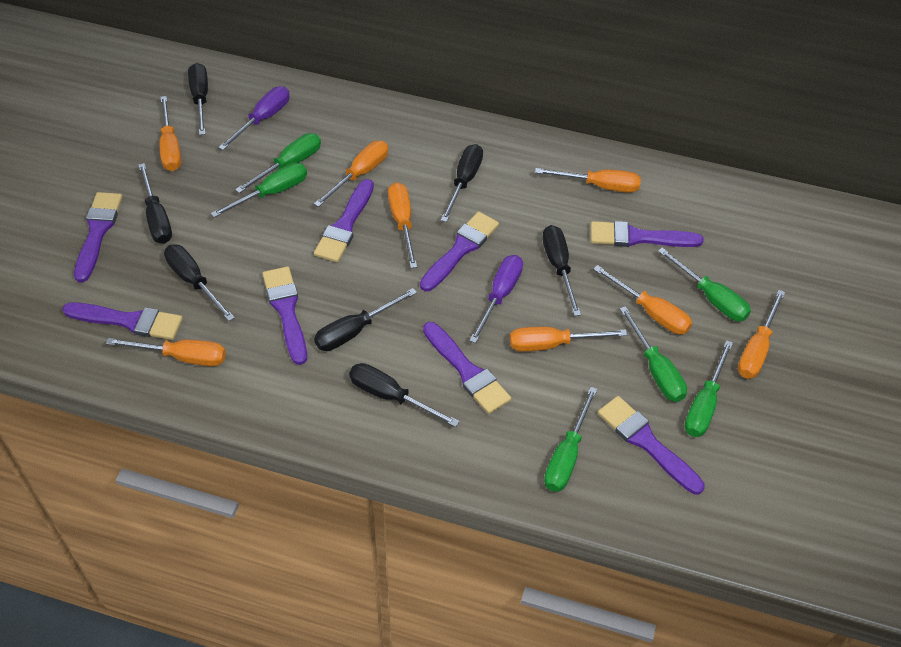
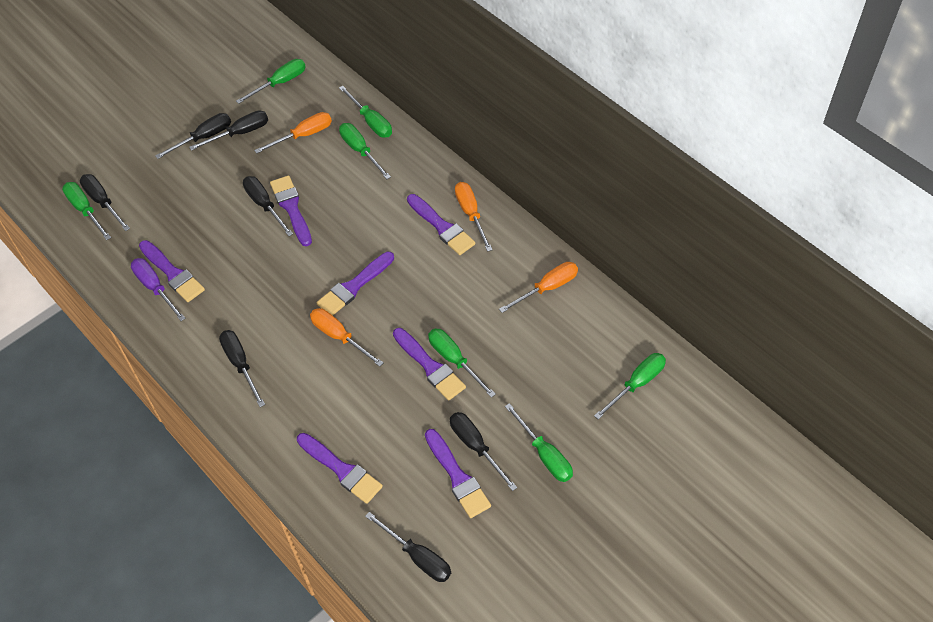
green screwdriver: [211,163,307,218] [235,133,321,193] [544,387,598,492] [620,306,687,402] [658,247,751,321] [684,340,733,437] = 6 -> [62,182,111,240] [236,59,306,104] [339,86,392,138] [339,123,391,179] [428,329,496,398] [505,403,573,482] [594,353,666,420] = 7
orange screwdriver: [106,338,226,366] [159,96,181,171] [314,141,388,207] [388,182,417,268] [510,327,627,352] [535,168,641,193] [593,265,692,334] [738,290,785,379] = 8 -> [254,112,332,154] [310,308,384,367] [455,182,492,252] [499,262,578,313] = 4
purple brush: [62,302,183,340] [74,192,122,282] [263,266,307,365] [314,179,374,262] [420,211,499,291] [423,322,511,414] [591,221,704,247] [598,396,705,494] = 8 -> [139,240,205,302] [270,175,312,246] [297,433,383,504] [317,252,394,315] [393,328,466,401] [407,194,475,255] [425,429,491,518] = 7
purple screwdriver: [218,86,290,150] [469,255,523,343] = 2 -> [131,258,186,321] = 1

